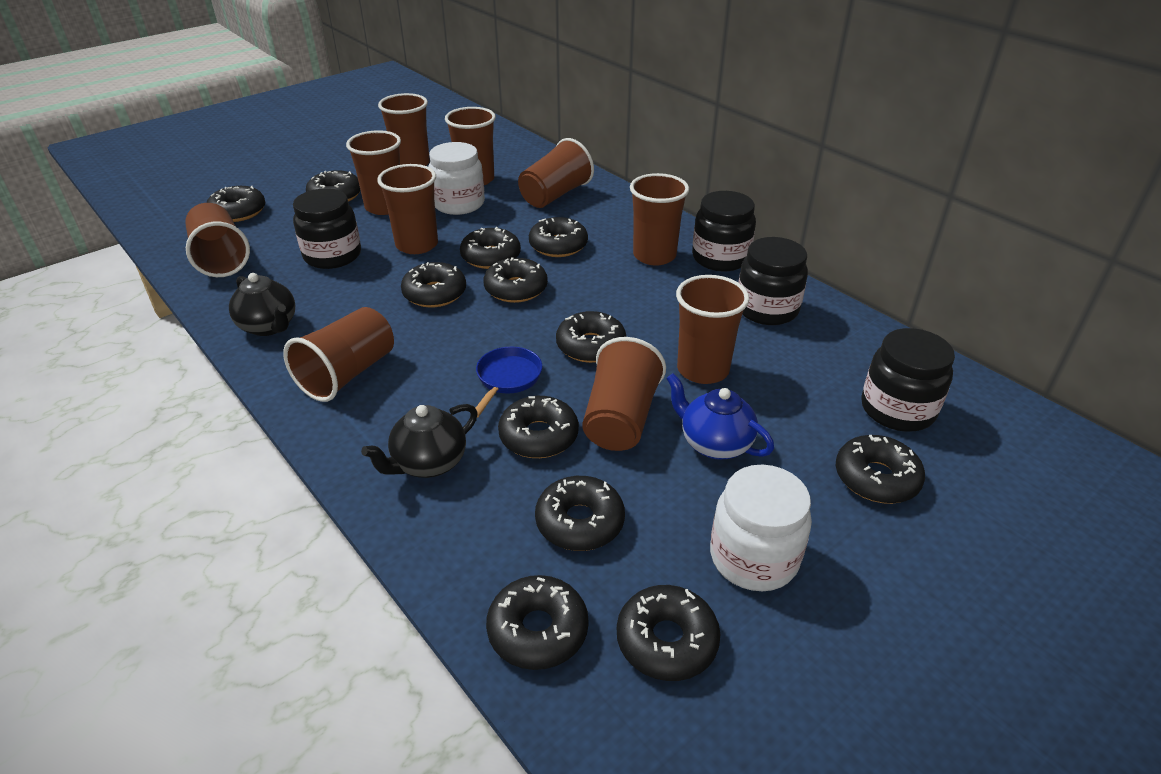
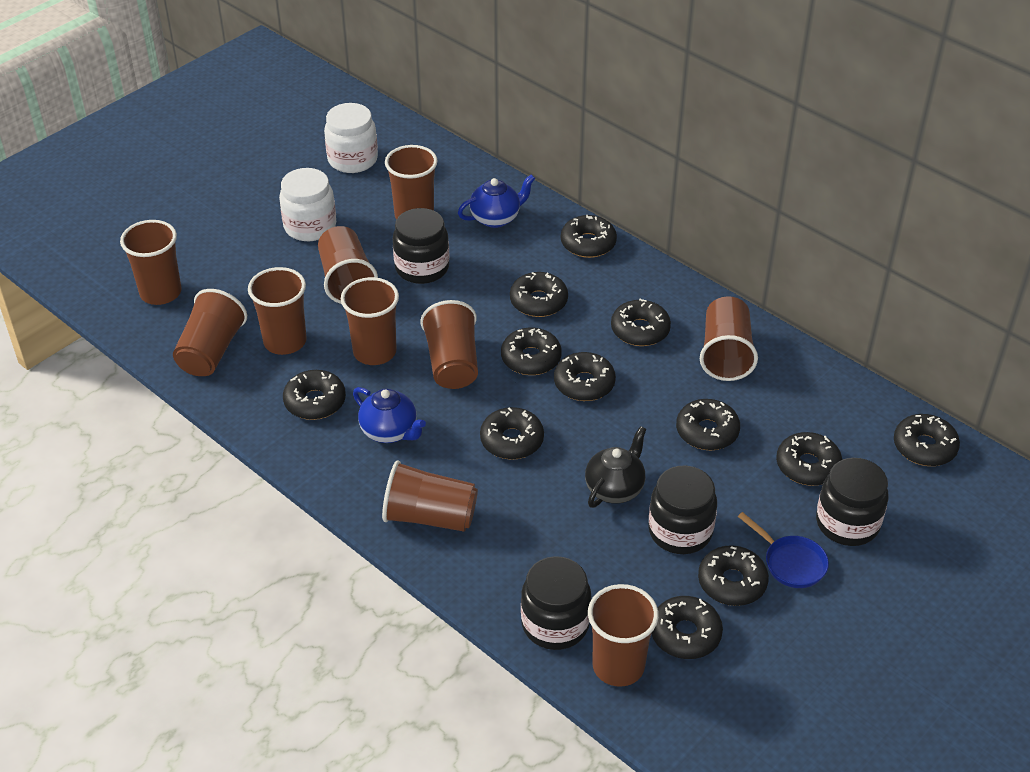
black teapot: [229,273,296,336] [361,404,478,478] = 2 -> [585,426,646,508] = 1
blue teapot: [666,373,774,459] = 1 -> [353,387,426,443] [458,174,535,228] = 2

